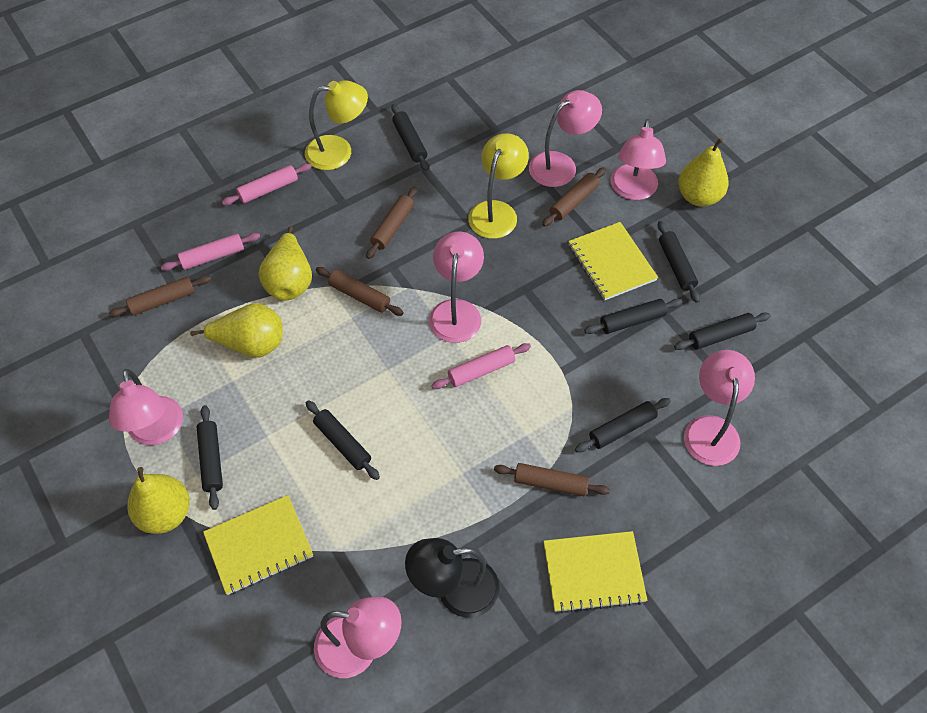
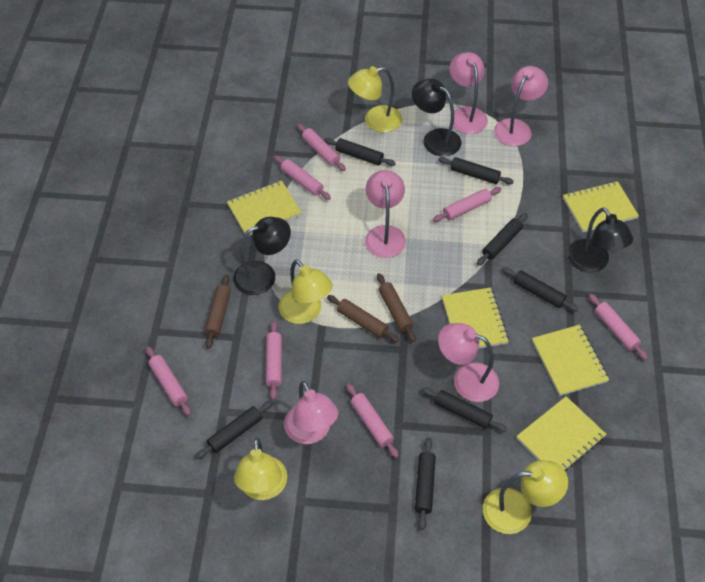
black lamp: [405,538,500,618] = 1 -> [233,217,291,295] [412,78,461,157] [567,207,633,273] = 3
brown rolling pin: [109,275,212,317] [316,267,404,316] [366,186,418,259] [494,463,610,496] [542,167,606,227] = 5 -> [205,275,231,348] [327,295,399,342] [377,273,416,342] = 3
pink lamp: [109,369,183,445] [314,597,402,678] [429,232,484,343] [529,90,602,187] [610,119,666,200] [684,350,755,466] = 6 -> [284,381,338,444] [365,170,406,258] [438,323,499,402] [449,52,488,134] [494,66,548,146] = 5
pink rolling pin: [161,233,260,271] [222,163,312,205] [431,343,531,389] = 3 -> [146,347,191,416] [266,321,282,400] [274,155,331,200] [297,124,346,171] [346,383,399,458] [433,187,501,222] [589,294,648,360] = 7
yellow lamp: [305,80,368,170] [468,133,529,239] = 2 -> [234,437,287,500] [279,259,333,324] [348,66,402,133] [483,460,568,534] = 4
yellow notebook: [203,495,313,595] [543,531,647,613] [568,222,658,301] = 3 -> [227,180,302,236] [442,287,509,348] [517,396,607,471] [532,325,609,396] [563,181,639,233] = 5
yellow pear: [127,467,190,534] [190,303,283,358] [259,226,312,300] [678,138,729,206] = 4 -> none = 0

